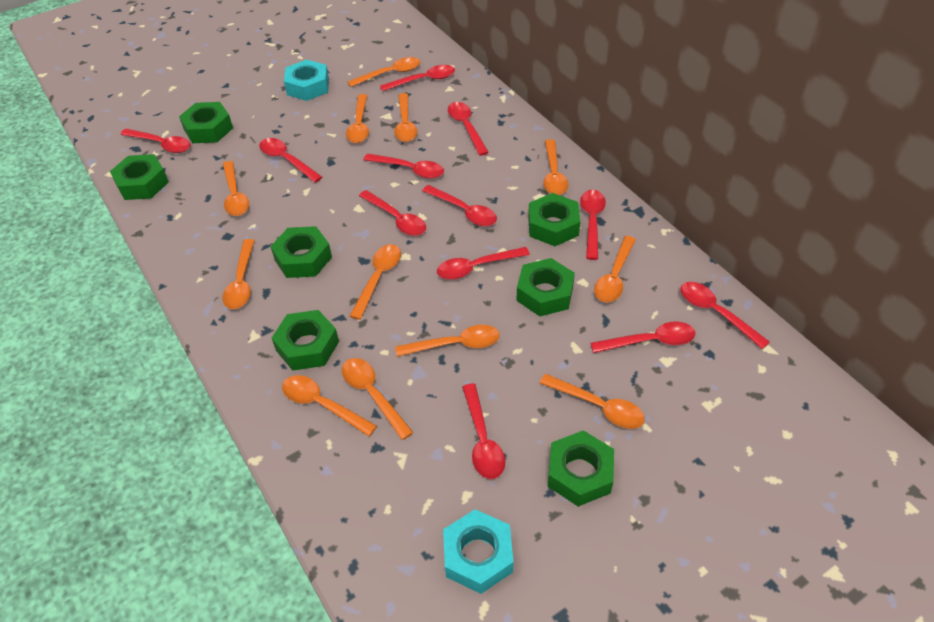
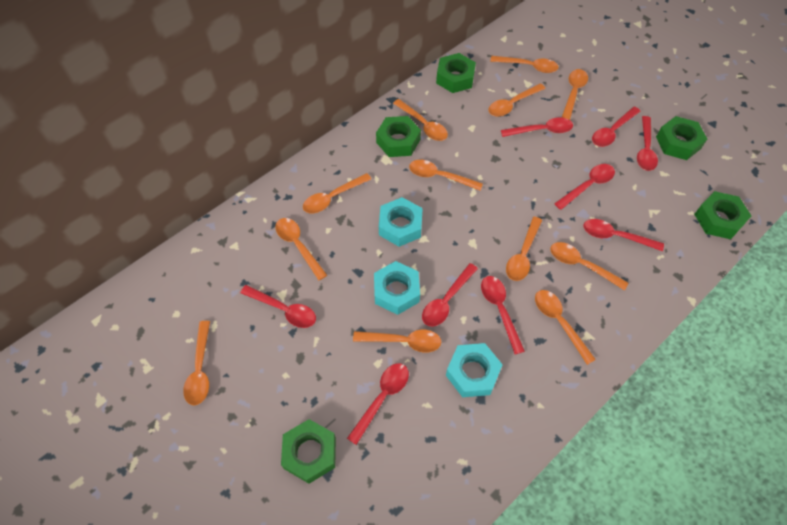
green nut: [110,154,169,200] [179,102,233,143] [270,226,332,278] [272,310,339,371] [517,258,575,316] [528,193,580,246] [548,430,614,507] = 7 -> [281,419,336,484] [376,116,421,157] [436,53,476,93] [656,116,707,160] [694,191,751,239] = 5
red spoon: [120,129,191,153] [259,138,322,183] [359,190,426,236] [363,153,444,179] [380,65,455,92] [422,185,497,226] [437,247,530,280] [448,102,489,156] [462,383,505,479] [580,190,606,260] [590,322,695,353] [680,282,770,349] = 12 -> [240,285,316,328] [347,363,409,445] [422,263,478,326] [481,276,525,355] [501,117,573,137] [554,164,615,210] [583,219,664,251] [592,106,641,147] [637,116,658,171] = 9
turquoise nut: [284,59,329,101] [443,509,514,594] = 2 -> [374,261,420,315] [379,197,423,247] [446,343,503,397] = 3

